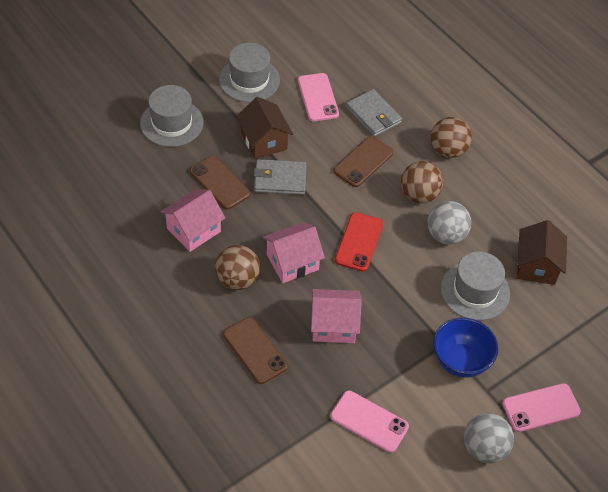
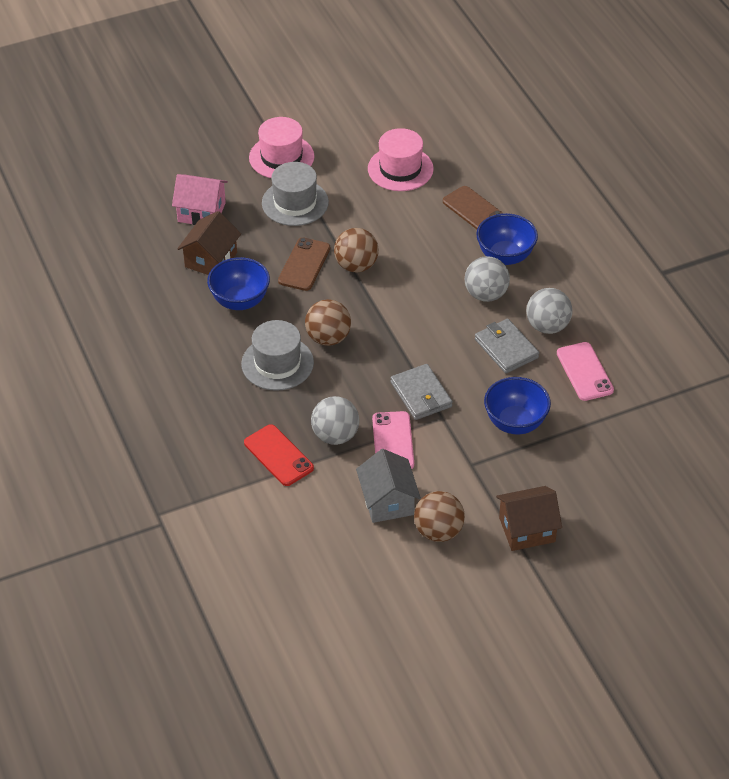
blue bowl: [433,317,498,378] = 1 -> [207,257,270,310] [476,213,538,265] [484,377,551,434] = 3
brown phone: [190,156,251,209] [223,317,288,384] [333,136,394,187] = 3 -> [278,237,330,291] [443,186,503,229] = 2
grey ball: [427,201,471,244] [464,413,514,463] = 2 -> [311,396,359,445] [464,256,510,302] [526,288,573,334] = 3
grey hat: [140,85,204,147] [219,43,280,102] [441,252,510,320] = 3 -> [241,320,314,391] [262,162,329,226] = 2
grey house: none = 0 -> [356,449,421,523] = 1
pink hat: none = 0 -> [249,117,314,178] [368,128,434,191] = 2
pink house: [161,189,225,252] [263,222,325,283] [311,289,362,343] = 3 -> [172,174,228,225] = 1
pink phone: [298,73,339,121] [330,391,409,453] [502,383,581,432] = 3 -> [372,411,414,469] [557,342,614,401] = 2

